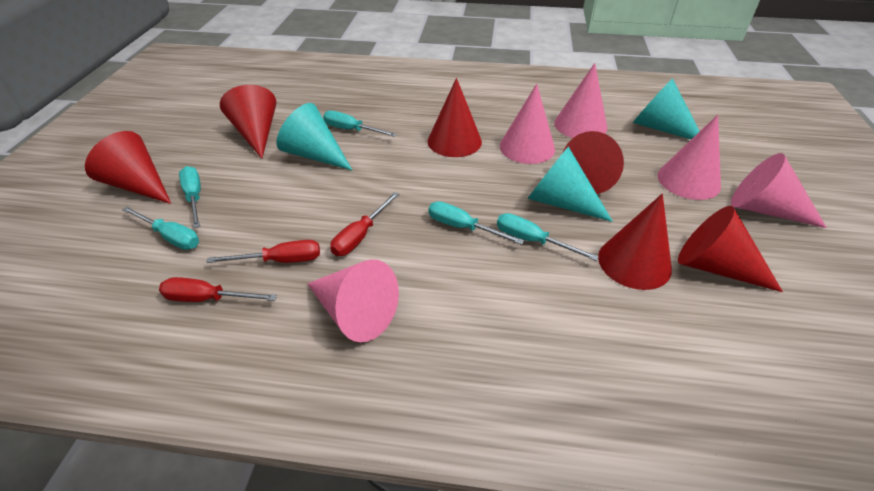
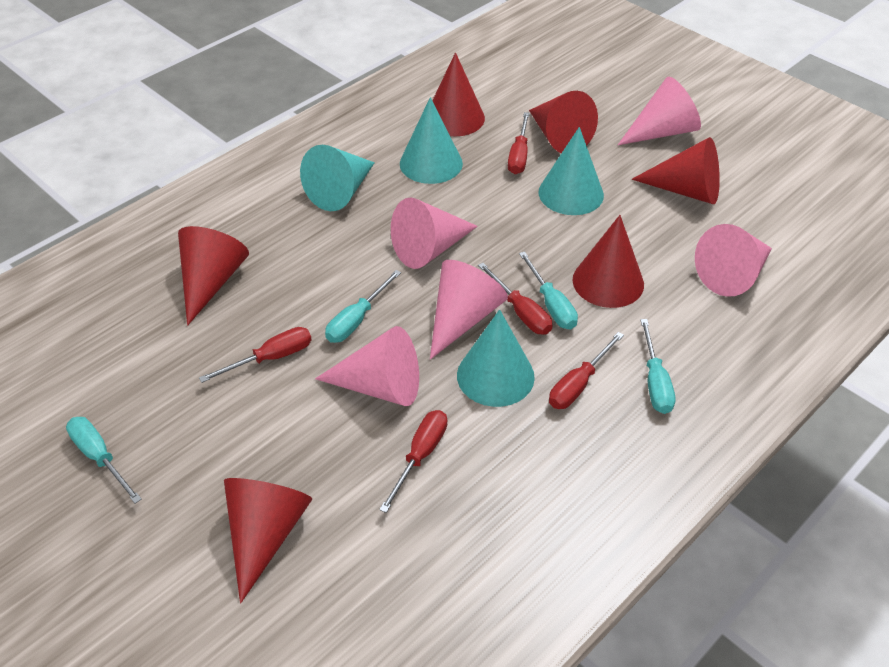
red screwdriver: [159,277,277,302] [206,240,320,263] [330,192,399,256] = 3 -> [199,327,312,383] [379,410,447,513] [478,263,552,335] [508,112,530,174] [549,332,624,409] = 5
turquoise cone: [276,103,352,170] [527,146,613,222] [633,78,700,139] = 3 -> [300,145,375,211] [400,97,463,184] [457,309,535,407] [539,127,604,215] = 4
turquoise screwdriver: [122,206,199,250] [179,166,201,228] [323,110,397,137] [428,201,524,245] [497,213,599,261] = 5 -> [66,417,142,503] [325,270,401,343] [519,251,578,329] [640,319,675,414] = 4

